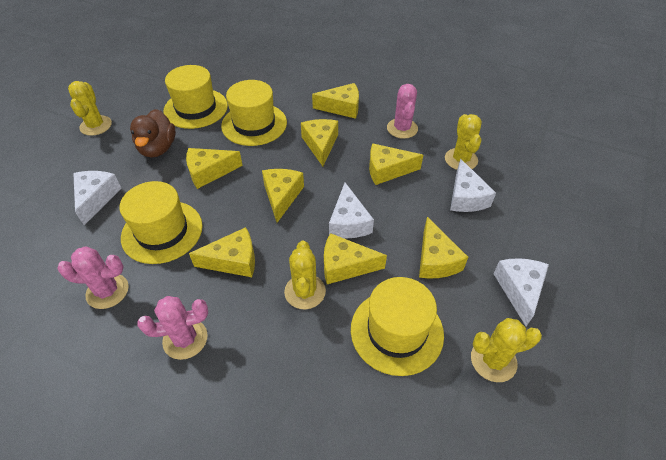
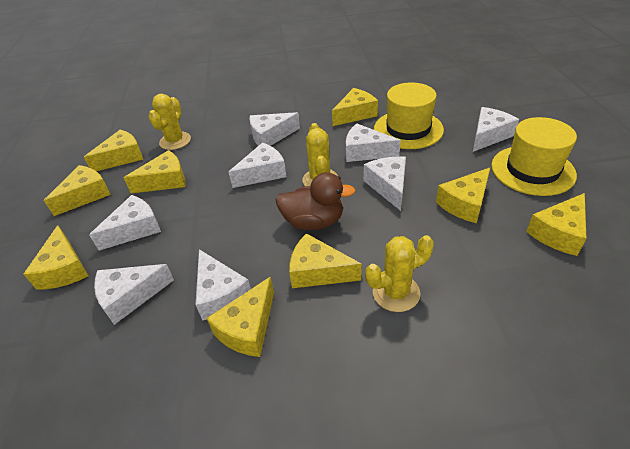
pink cactus: [57,247,129,309] [137,296,208,360] [387,84,418,139] = 3 -> none = 0
white cheese: [73,171,121,225] [329,183,374,239] [450,159,496,212] [493,258,549,326] = 4 -> [89,195,161,251] [94,264,174,325] [196,249,251,321] [229,142,287,188] [250,112,300,146] [346,123,401,162] [364,156,406,211] [473,107,519,152] = 8
yellow cactus: [68,81,112,136] [284,241,326,309] [445,114,482,170] [471,318,542,382] = 4 -> [148,94,191,150] [302,123,338,186] [365,235,434,312] = 3
yellow cheese: [186,148,243,189] [189,227,255,277] [262,169,304,223] [301,119,338,166] [312,83,359,119] [324,233,387,284] [369,143,423,185] [419,217,468,279] = 8 -> [24,225,88,290] [44,165,111,216] [84,130,143,171] [124,150,186,193] [206,277,274,357] [289,233,362,288] [332,88,378,126] [436,168,490,223] [526,193,587,256] = 9
yellow hat: [120,181,203,264] [163,65,228,129] [221,80,287,146] [351,277,444,376] = 4 -> [374,82,444,149] [491,117,577,196] = 2

